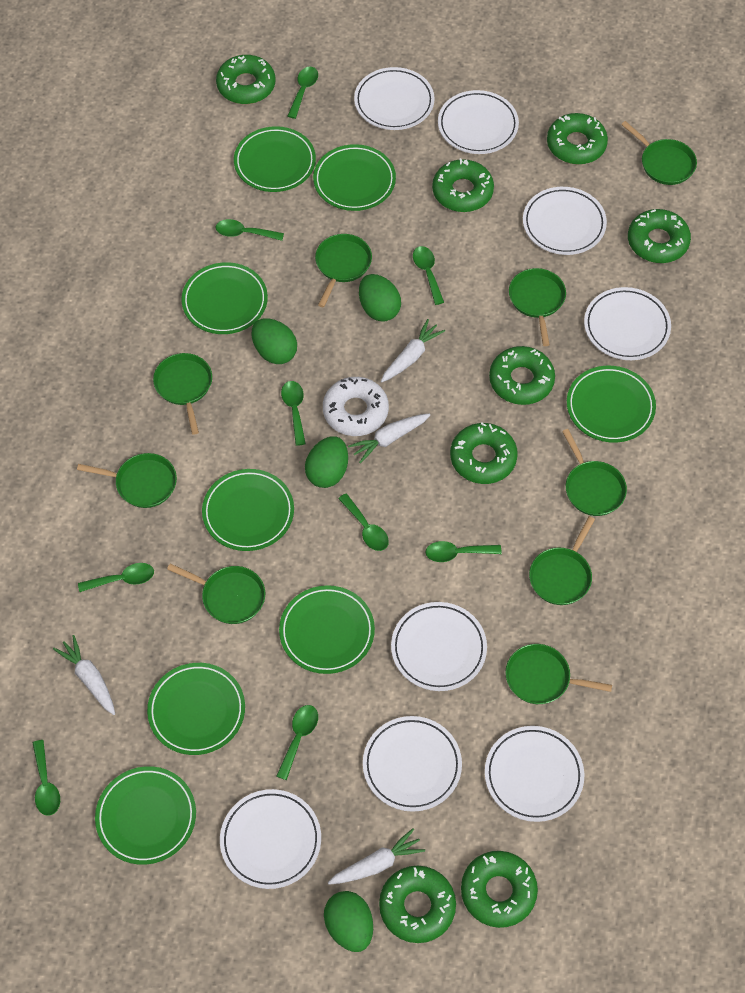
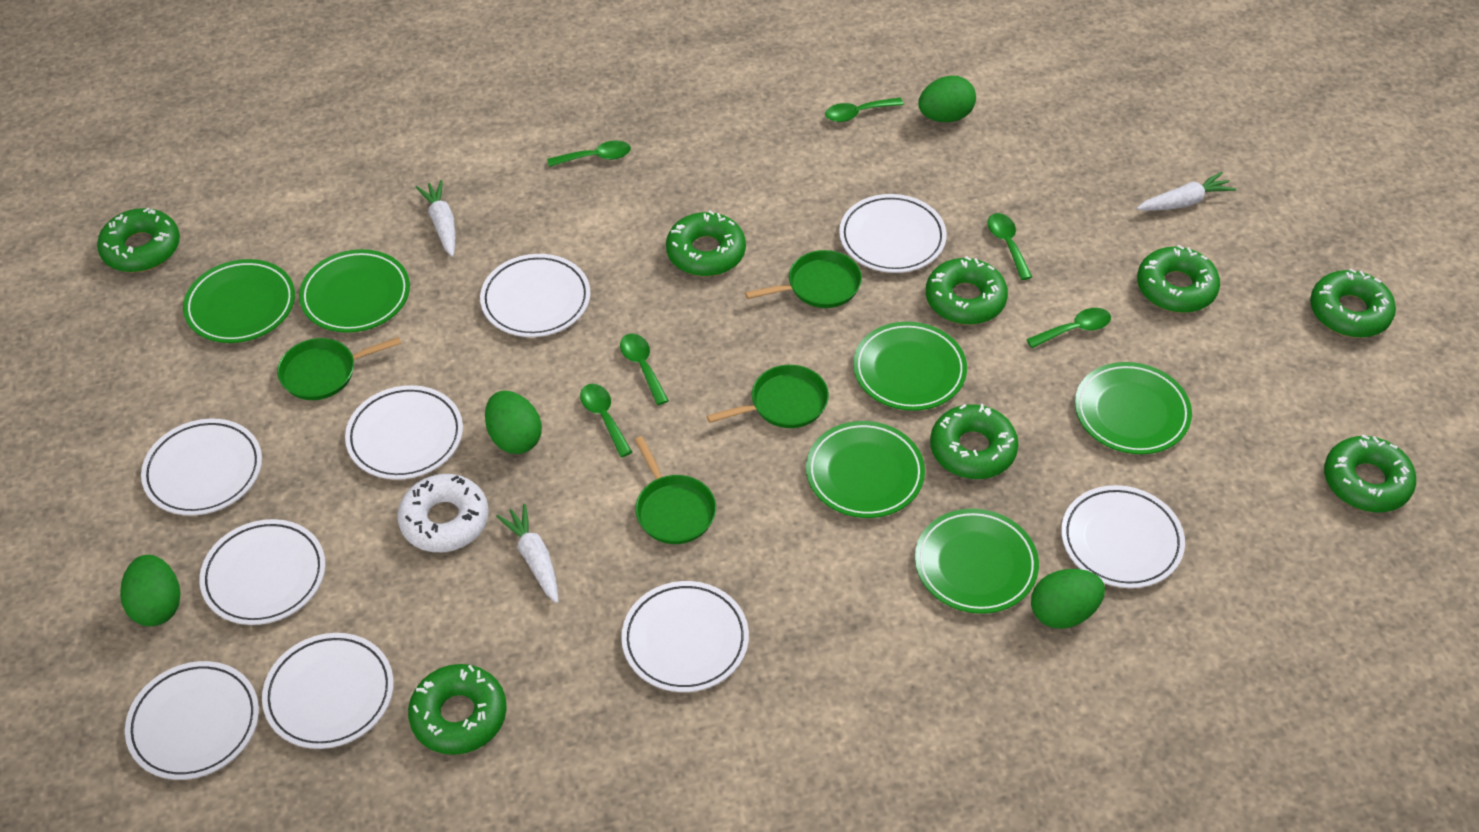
green pan: [77,453,177,508] [153,353,212,435] [167,564,265,624] [315,234,372,307] [505,644,612,704] [509,268,566,346] [529,516,595,605] [562,429,627,516] [621,121,697,185] = 9 -> [277,337,401,400] [635,436,716,544] [707,365,829,428] [745,250,862,308] = 4
green plate: [95,766,196,865] [147,663,245,755] [181,262,268,334] [202,469,294,551] [234,126,316,192] [279,585,375,674] [313,144,396,211] [567,366,656,443] = 8 -> [183,259,295,343] [299,249,410,333] [806,421,925,518] [853,322,967,411] [915,509,1039,614] [1075,362,1192,454] = 6
green spoon: [33,740,60,816] [78,563,154,592] [216,219,284,241] [276,705,318,780] [281,381,306,446] [288,67,318,119] [338,493,389,551] [413,246,444,305] [425,541,502,562] = 9 -> [547,140,631,167] [580,384,632,457] [620,334,669,405] [825,98,904,122] [988,213,1032,280] [1026,308,1111,348] = 6
white carrot: [53,635,115,715] [328,828,425,885] [348,413,431,463] [381,319,445,382] = 4 -> [416,180,455,257] [496,504,558,603] [1137,172,1236,211] = 3
white plate: [220,789,321,889] [354,67,435,130] [363,716,462,812] [391,602,487,691] [438,90,519,154] [485,726,584,822] [523,187,607,255] [584,287,671,360] = 8 -> [125,661,259,780] [141,419,262,515] [199,519,325,625] [262,633,394,749] [345,385,463,480] [480,254,591,337] [621,581,749,692] [839,194,947,273] [1061,485,1185,588] = 9

